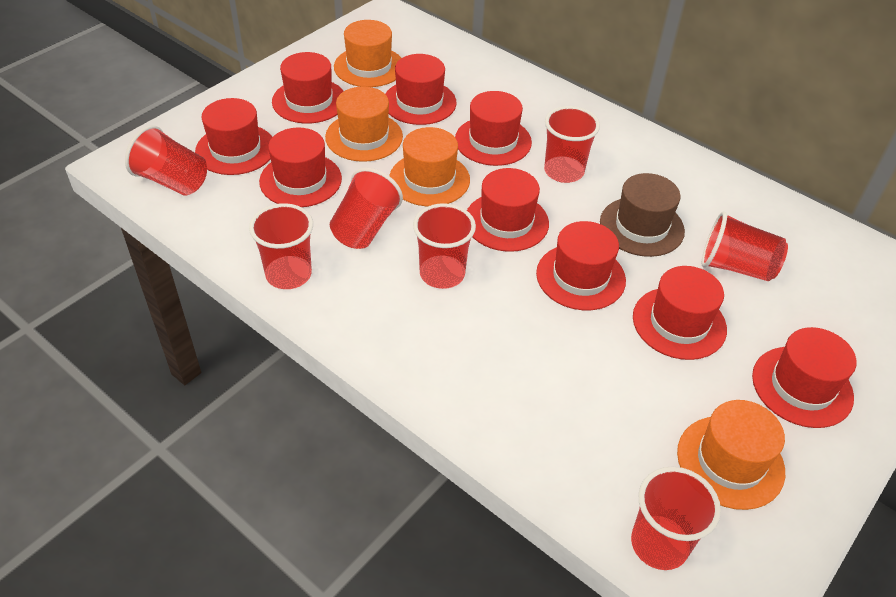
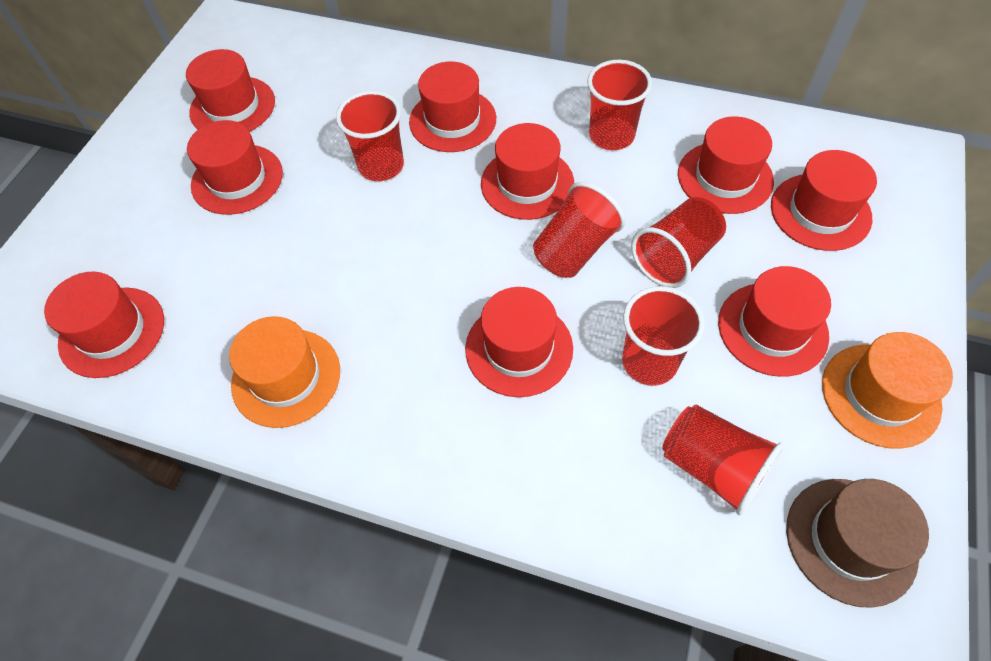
orange hat: [325,87,403,162] [334,20,401,87] [389,127,470,206] [677,400,785,510] = 4 -> [229,316,340,428] [822,332,953,449] = 2
red cup: [125,125,207,196] [249,203,313,289] [330,168,403,249] [413,203,476,289] [544,106,600,183] [631,467,721,570] [702,211,788,281] = 7 -> [336,91,404,181] [533,182,625,278] [587,60,652,150] [622,286,705,385] [631,197,726,288] [662,405,784,515] = 6

